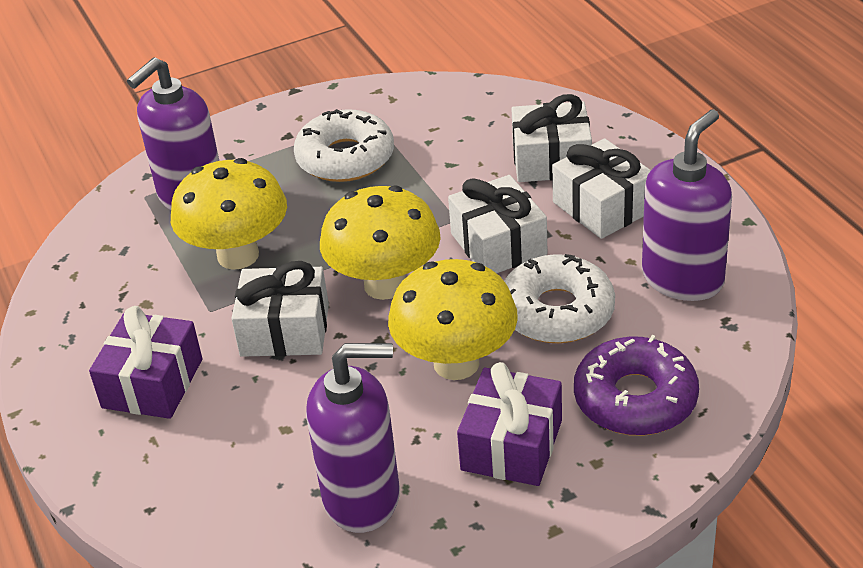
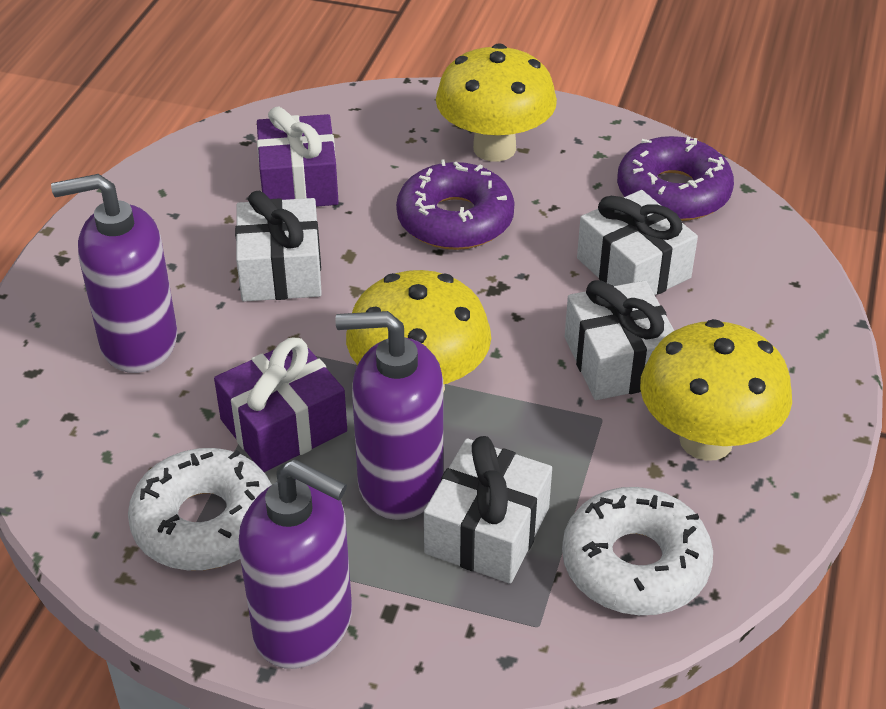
purple donut: [574,335,699,436] = 1 -> [396,159,515,250] [617,136,734,221] = 2

